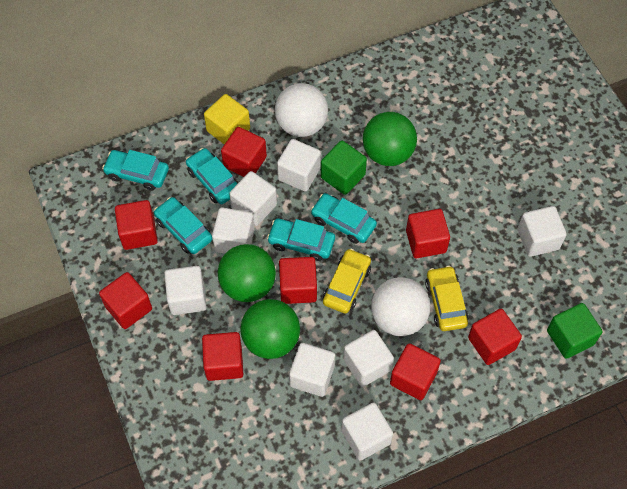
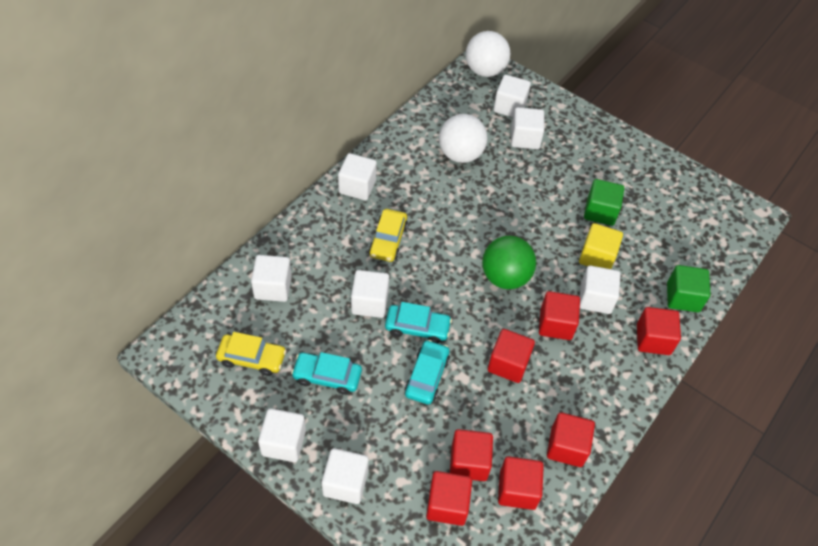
green ball: [218,244,276,302] [241,299,300,359] [363,112,417,166] = 3 -> [482,236,536,289] = 1
red cube: [99,272,152,329] [115,200,158,250] [202,332,243,381] [221,127,267,177] [279,257,317,304] [390,343,441,400] [406,209,450,258] [468,309,522,365] = 8 -> [426,471,472,526] [450,429,493,481] [488,329,535,383] [498,456,544,510] [539,291,580,340] [547,412,595,467] [637,307,681,355] = 7
turquoise car: [102,150,169,190] [154,197,212,254] [186,148,238,204] [267,219,335,261] [311,193,377,244] = 5 -> [291,352,362,395] [385,302,452,343] [404,340,450,404] = 3

